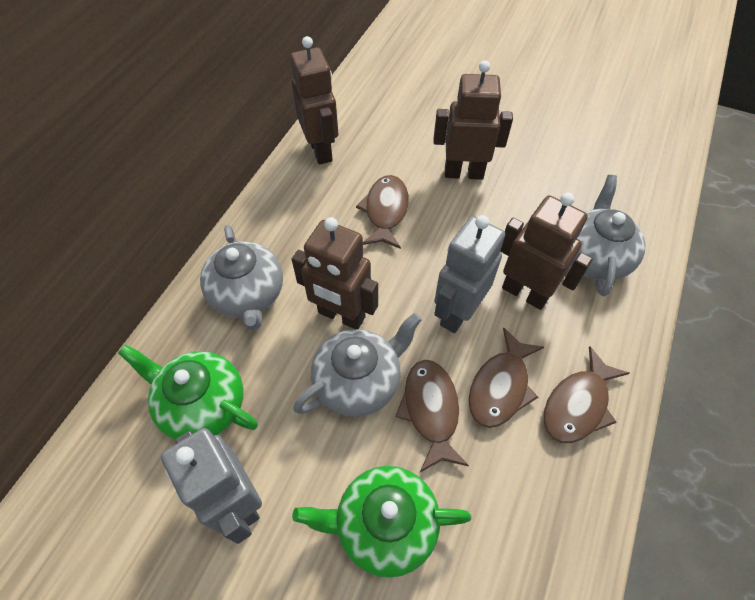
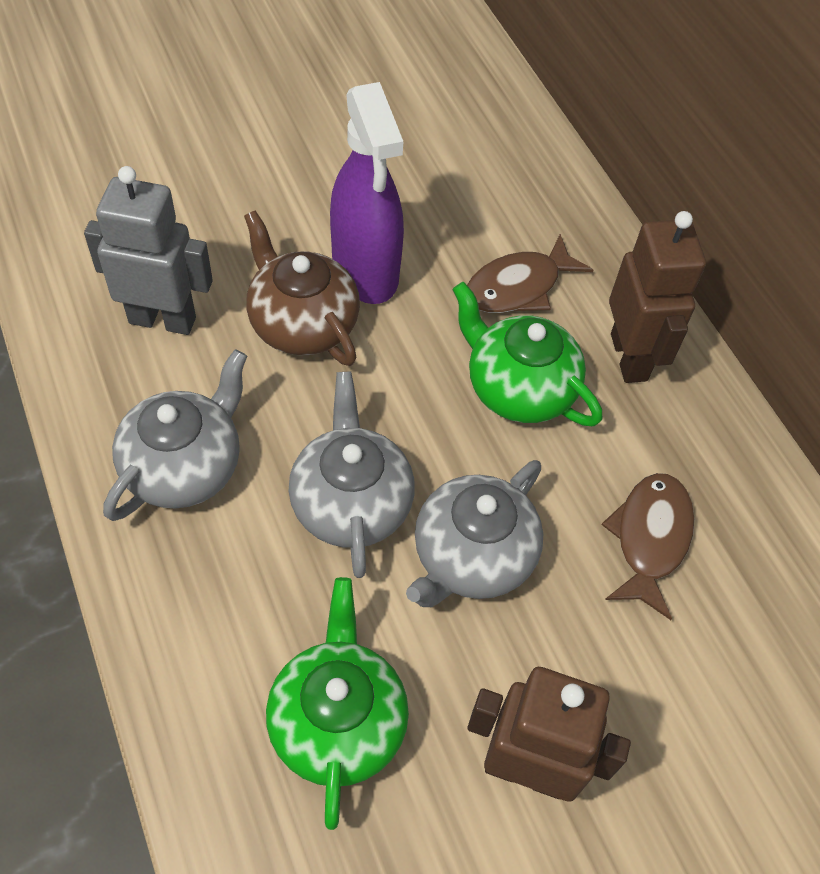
brown fish: [356,175,409,249] [395,360,469,472] [469,327,544,428] [544,346,630,443] = 4 -> [467,234,593,313] [601,473,694,620] = 2
brown robot: [290,36,338,165] [292,217,378,329] [434,60,513,180] [500,193,593,310] = 4 -> [467,667,631,802] [609,211,706,383] = 2
brown teapot: none = 0 -> [244,211,360,366] = 1
grey robot: [161,428,262,544] [434,215,505,333] = 2 -> [84,166,213,335] = 1
purple spray bottle: none = 0 -> [330,82,404,304] = 1

